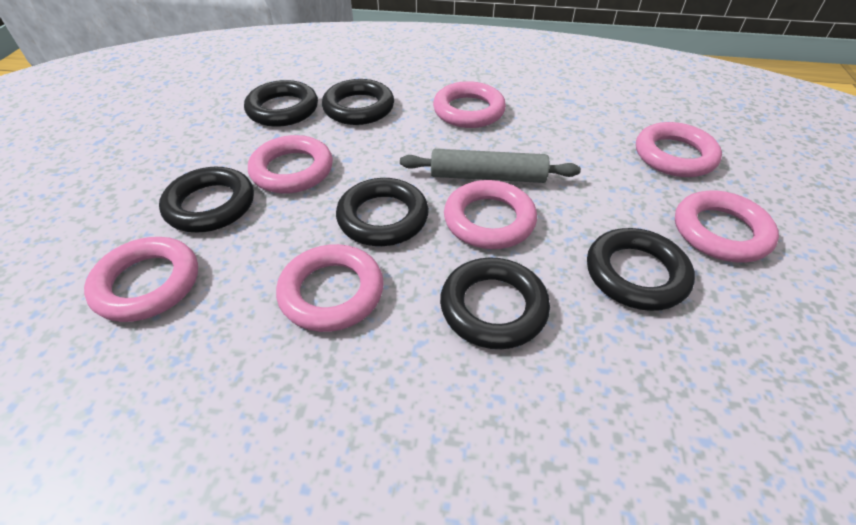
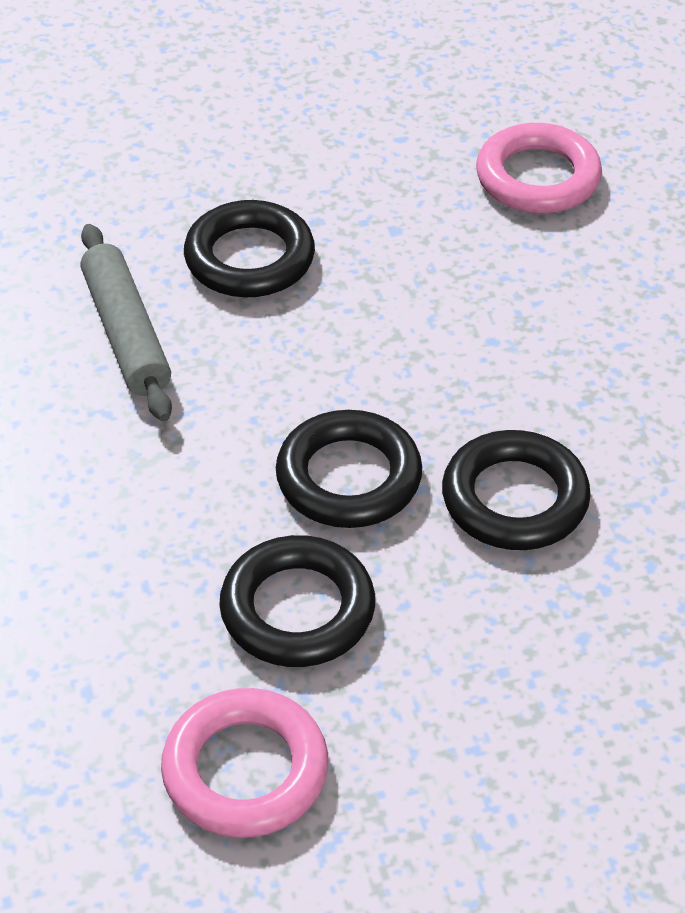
black ring: [159,167,254,232] [244,80,318,127] [322,79,394,125] [336,178,429,246] [440,257,550,349] [587,228,695,311] = 6 -> [184,200,315,297] [219,535,375,667] [276,410,422,528] [442,430,591,550] = 4
pink ring: [84,237,198,322] [248,135,333,194] [276,244,384,332] [433,81,506,128] [444,180,537,249] [636,122,722,177] [675,191,779,262] = 7 -> [161,688,328,838] [476,123,602,213] = 2

